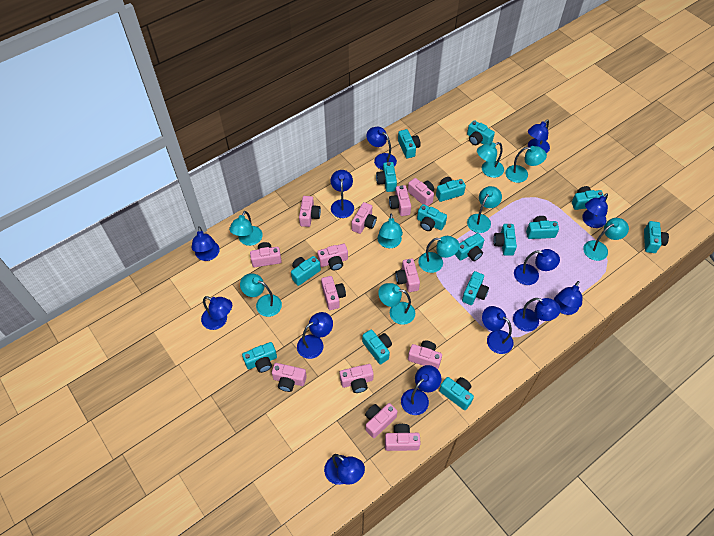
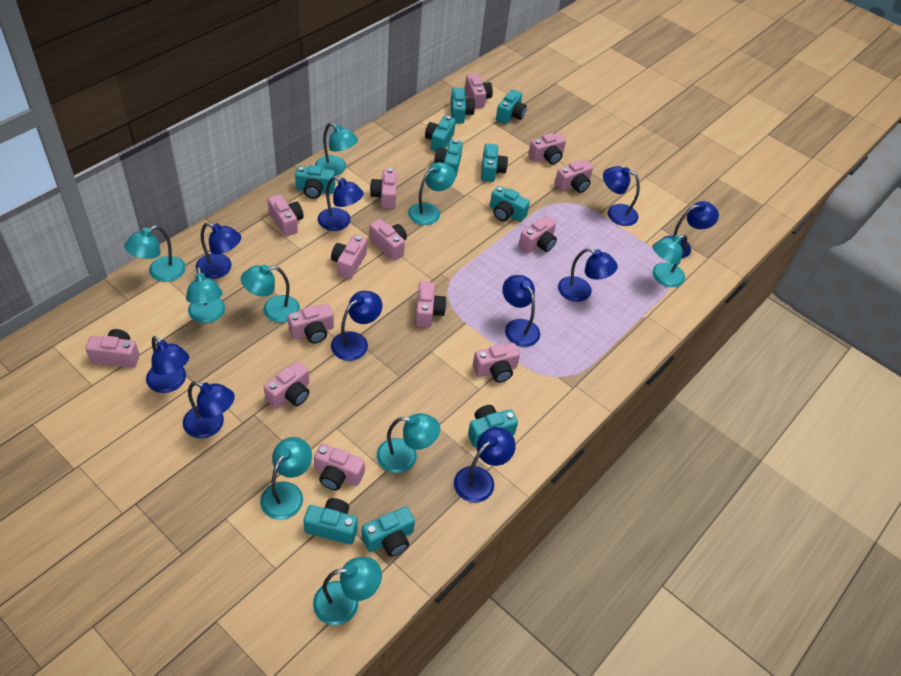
blue lamp: [191,226,220,261] [201,296,232,330] [297,312,333,359] [324,454,365,485] [331,170,354,218] [367,127,397,170] [401,365,442,415] [482,306,513,354] [513,298,561,332] [514,249,560,285] [528,120,550,153] [554,281,582,315] [582,193,608,228] = 13 -> [146,336,189,393] [183,381,235,438] [196,223,241,279] [318,176,364,231] [331,291,382,361] [454,427,516,503] [502,275,540,347] [558,248,618,302] [603,166,640,226] [662,201,719,259] = 10
pink camera: [250,242,282,267] [272,363,307,392] [299,196,321,227] [317,244,348,270] [321,276,346,310] [340,364,374,393] [351,202,377,234] [365,403,398,438] [385,424,421,451] [389,185,411,216] [395,259,420,292] [408,178,434,206] [408,341,442,369] = 13 -> [86,329,140,368] [264,361,309,408] [268,194,304,237] [288,304,334,344] [314,444,365,490] [331,235,367,279] [369,219,407,261] [370,168,397,209] [415,281,446,327] [465,74,493,109] [473,343,520,382] [519,216,557,253] [528,133,566,165] [555,160,593,193] = 14
turquoise camera: [242,342,277,373] [291,256,321,286] [362,329,392,364] [376,162,397,192] [398,129,421,158] [417,204,447,231] [436,177,466,202] [439,377,474,410] [455,233,484,261] [462,271,489,305] [467,120,495,145] [494,224,517,256] [526,216,559,239] [572,186,604,210] [644,221,669,253] = 15 -> [295,165,335,199] [304,498,358,544] [362,506,415,556] [425,116,456,151] [434,139,463,176] [451,88,475,124] [468,405,518,447] [481,143,508,182] [490,186,530,222] [496,89,527,124] = 10

